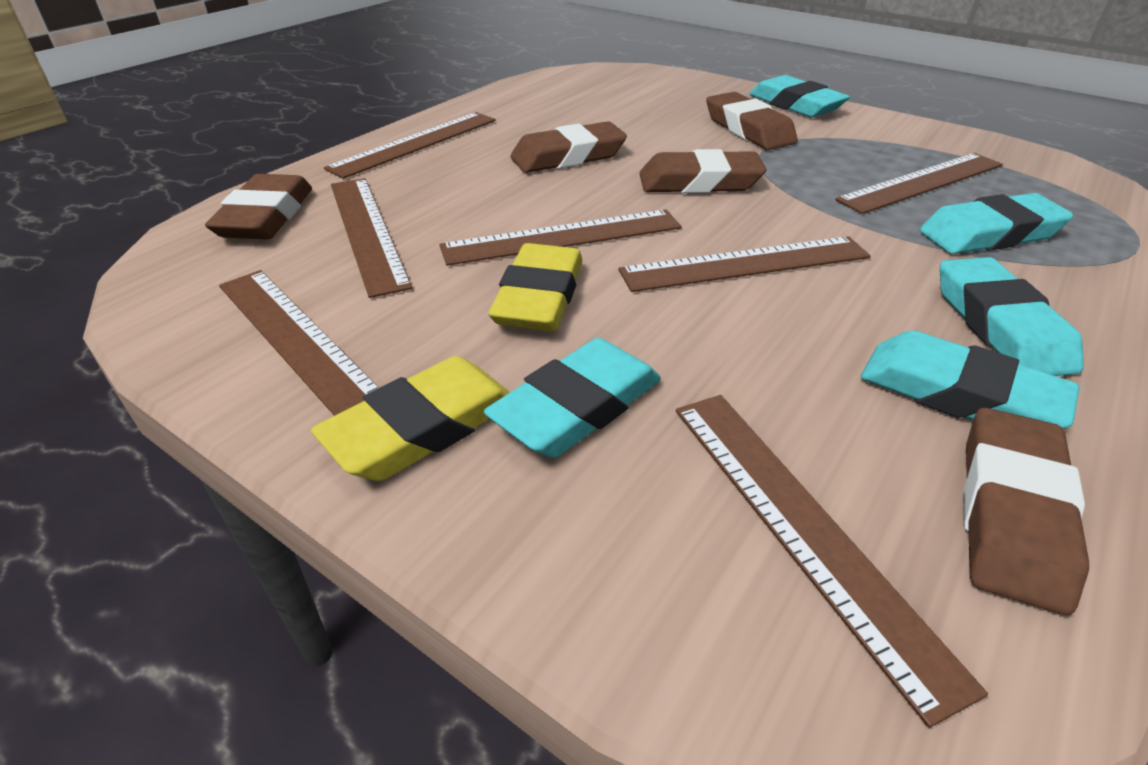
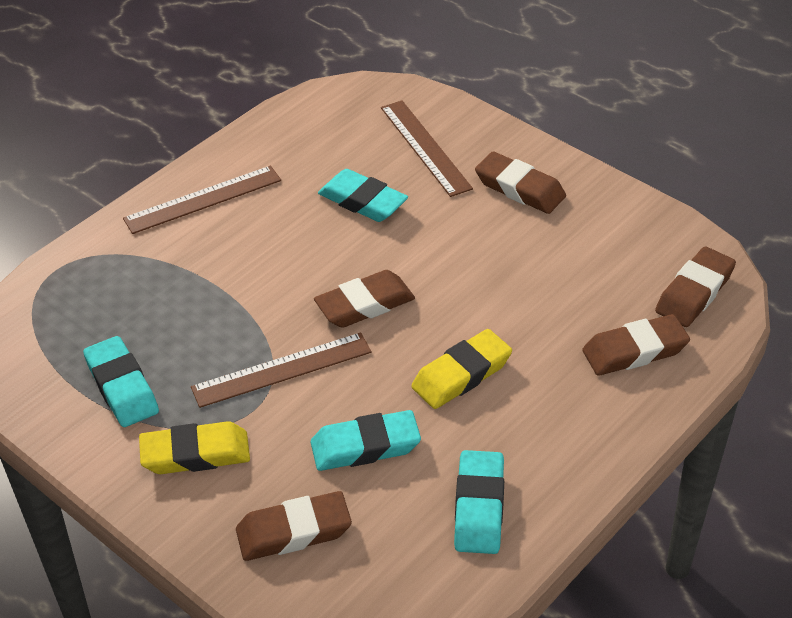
brown ruler: [219,270,379,416] [324,112,496,179] [331,178,412,298] [439,210,682,266] [618,236,871,292] [676,395,988,728] [835,153,1003,214] = 7 -> [123,166,281,234] [191,332,372,408] [381,100,473,197] = 3
turquoise eraser: [484,338,661,458] [749,75,850,118] [861,330,1080,429] [920,193,1073,254] [940,257,1084,376] = 5 -> [83,336,159,427] [311,410,421,471] [318,169,408,222] [454,450,504,554] = 4

